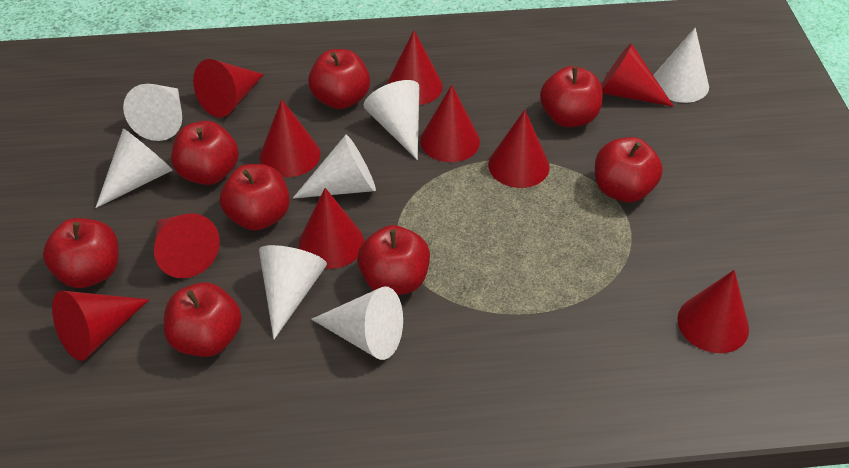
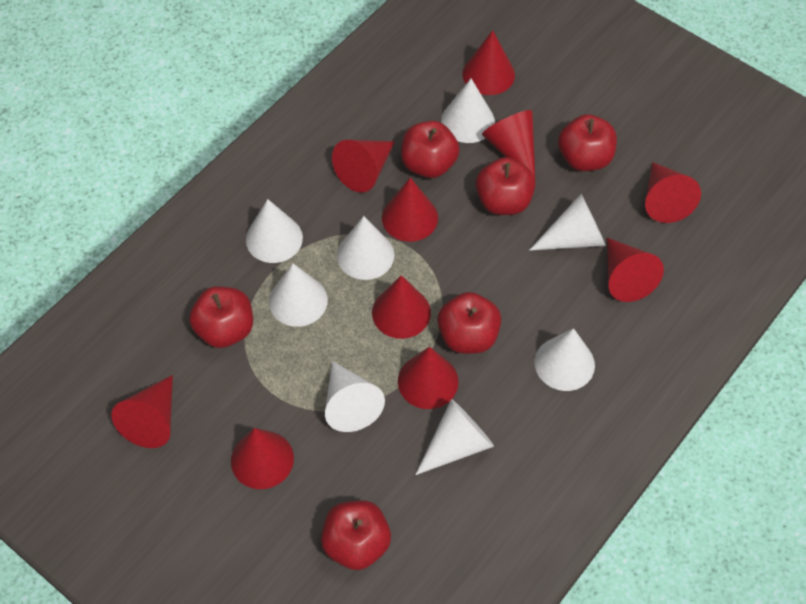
red apple: [43,218,119,288] [164,283,242,357] [171,121,239,185] [220,164,290,231] [308,49,370,109] [357,225,430,295] [540,66,603,127] [595,137,663,202] = 8 -> [189,286,253,348] [321,500,391,570] [401,121,460,178] [437,292,501,354] [476,157,536,215] [558,114,617,171] = 6
white cone: [96,128,173,208] [123,84,182,141] [259,245,327,339] [293,135,376,199] [311,286,403,360] [363,80,419,160] [653,27,709,103] = 7 -> [246,199,303,263] [269,263,328,327] [325,361,385,432] [337,216,394,280] [415,399,494,475] [441,79,495,143] [529,194,606,251] [534,328,595,391] = 8

